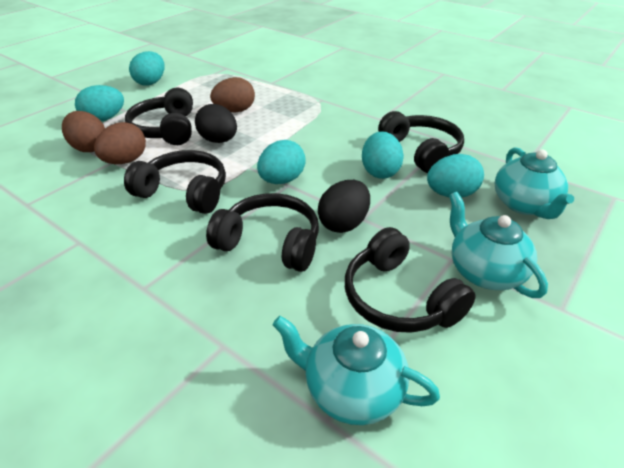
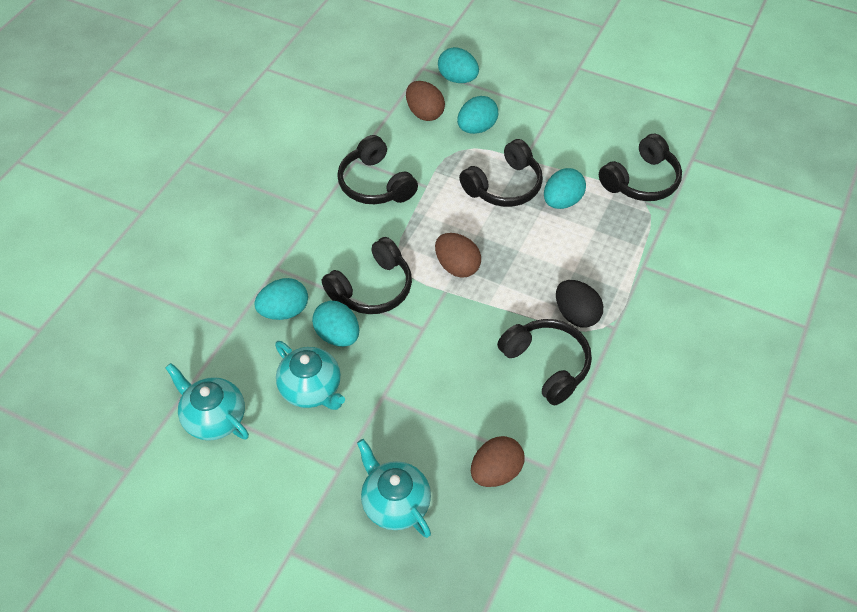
black egg: [195,104,237,143] [318,180,370,233] = 2 -> [556,280,603,327] = 1

